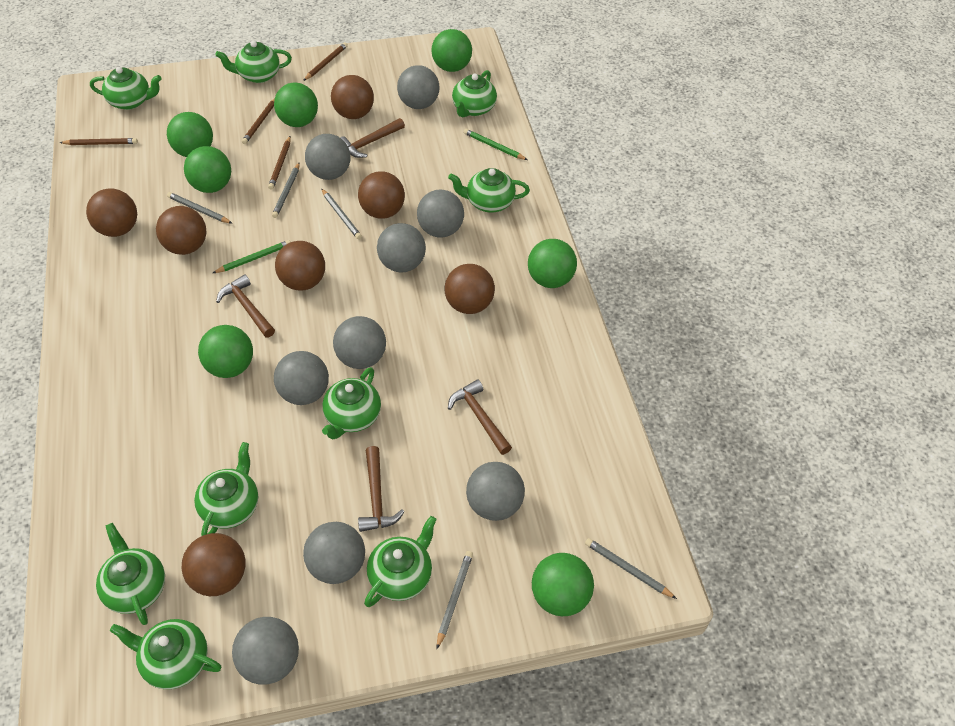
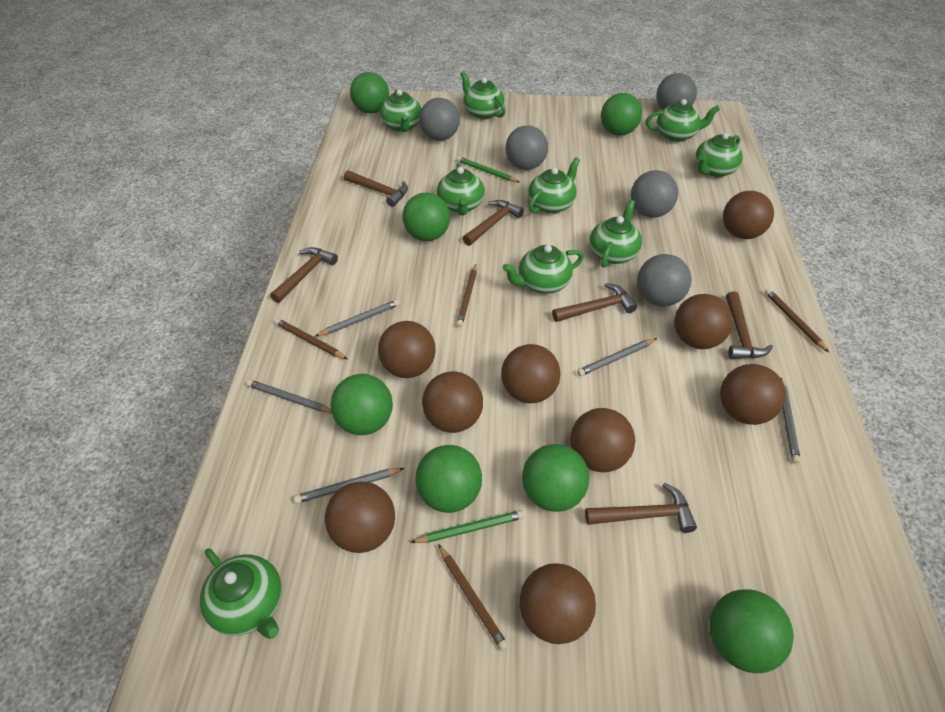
brown ball: [86,188,137,237] [156,206,207,255] [182,533,246,596] [275,241,325,291] [331,75,374,119] [358,171,405,219] [445,264,495,314] = 7 -> [325,481,395,553] [378,321,436,378] [422,371,483,433] [501,344,561,403] [519,563,596,644] [570,408,635,472] [674,294,733,349] [720,364,786,425] [723,191,774,239] = 9
brown hammer: [216,274,275,337] [340,118,405,158] [358,446,405,532] [448,380,512,455] = 4 -> [270,247,338,303] [344,170,408,207] [462,200,524,246] [552,283,637,322] [585,483,697,533] [726,291,773,359] = 6
grey ball: [232,617,299,685] [274,351,329,405] [303,522,365,584] [305,134,350,180] [333,316,386,369] [377,223,426,272] [397,65,440,109] [417,190,464,238] [466,462,525,521] = 9 -> [419,98,460,141] [505,125,548,170] [631,170,678,218] [637,254,692,307] [656,73,697,110] = 5

